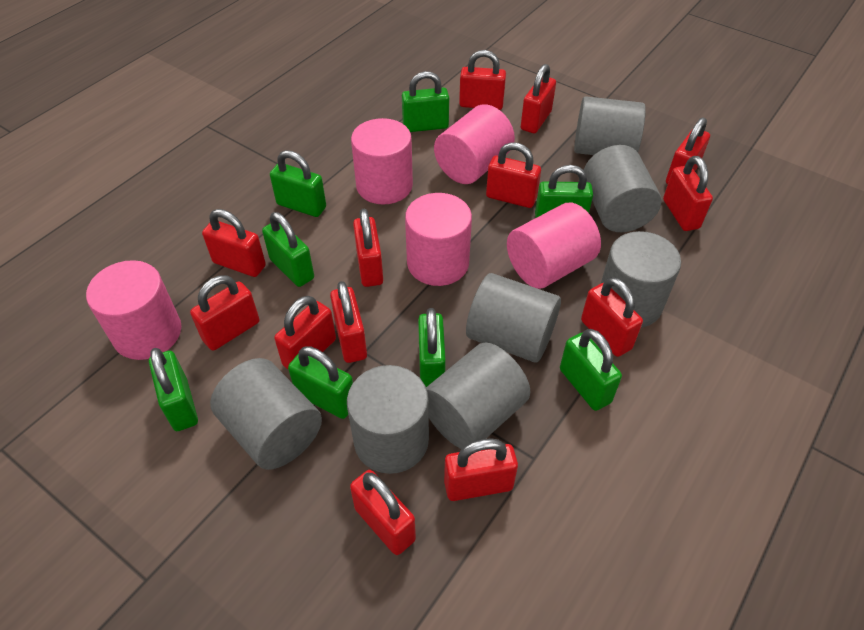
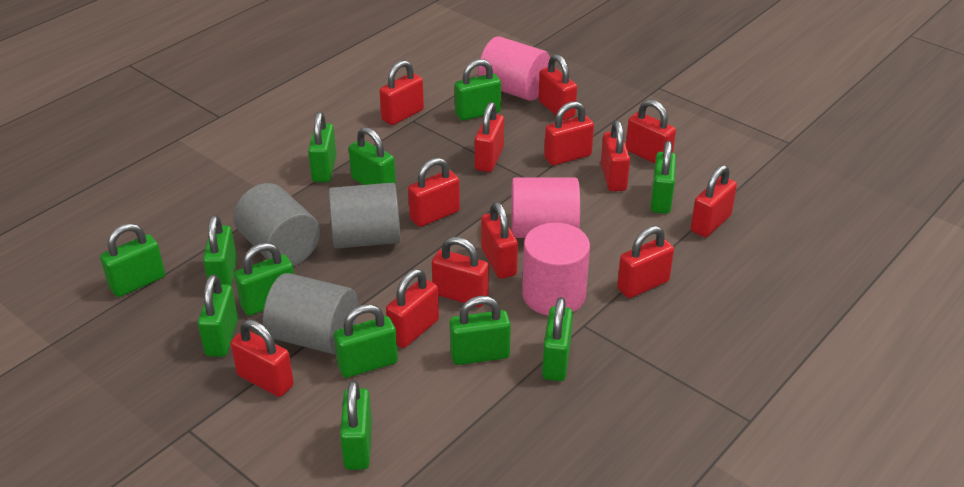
green padlock: [149,348,198,431] [262,212,314,287] [270,150,326,217] [288,346,353,419] [402,71,449,132] [418,308,446,387] [535,165,593,218] [560,329,622,411] = 8 -> [100,223,165,297] [198,274,238,357] [203,215,237,287] [234,243,294,316] [308,112,336,182] [334,304,398,378] [340,380,372,470] [349,127,396,185] [450,296,511,365] [455,59,501,120] [542,297,573,381] [651,141,676,214] = 12
grey cylinder: [210,358,322,470] [347,365,429,474] [426,342,531,449] [466,273,561,363] [574,96,646,155] [584,145,662,232] [601,231,681,328] = 7 -> [233,183,320,266] [263,273,358,354] [329,183,400,249] = 3
pink cylinder: [86,260,181,360] [351,118,413,205] [405,193,472,286] [434,104,515,184] [507,203,601,289] = 5 -> [478,37,550,101] [511,177,580,238] [522,222,590,316] = 3

